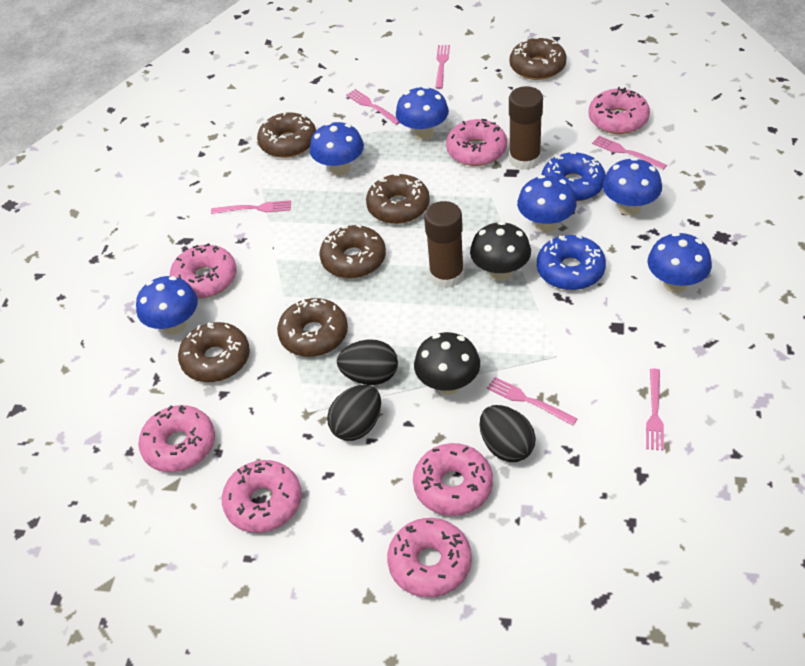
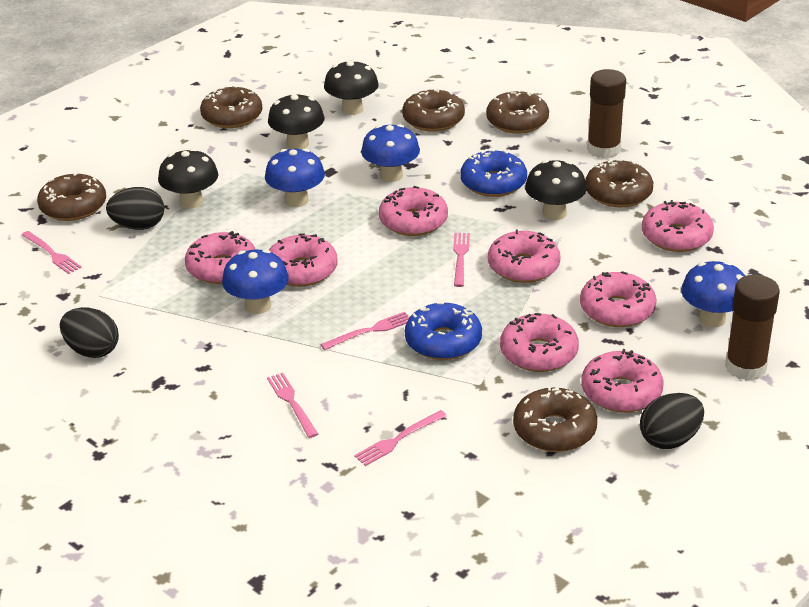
black mushroom: [414,332,480,395] [470,221,531,281] = 2 -> [158,148,218,209] [268,93,325,149] [324,60,379,115] [525,160,587,220] = 4
blue mushroom: [136,276,198,335] [310,122,364,176] [396,86,449,140] [517,175,576,233] [603,157,662,216] [648,232,712,293] = 6 -> [222,249,289,314] [265,148,325,207] [361,124,420,182] [681,261,745,327] = 4
pink donut: [138,405,215,472] [170,243,237,299] [222,460,302,533] [387,518,472,597] [413,443,493,516] [446,119,507,166] [589,87,650,134] = 7 -> [185,231,256,284] [269,233,337,287] [379,186,448,236] [488,230,561,283] [500,313,579,372] [580,271,656,327] [581,349,663,413] [642,200,714,252] = 8
pink fork: [211,200,291,214] [346,89,400,125] [435,45,450,89] [487,377,578,426] [592,136,667,170] [646,368,664,451] = 6 -> [22,231,82,274] [267,373,318,438] [320,312,410,350] [354,410,447,466] [453,233,470,287] = 5

